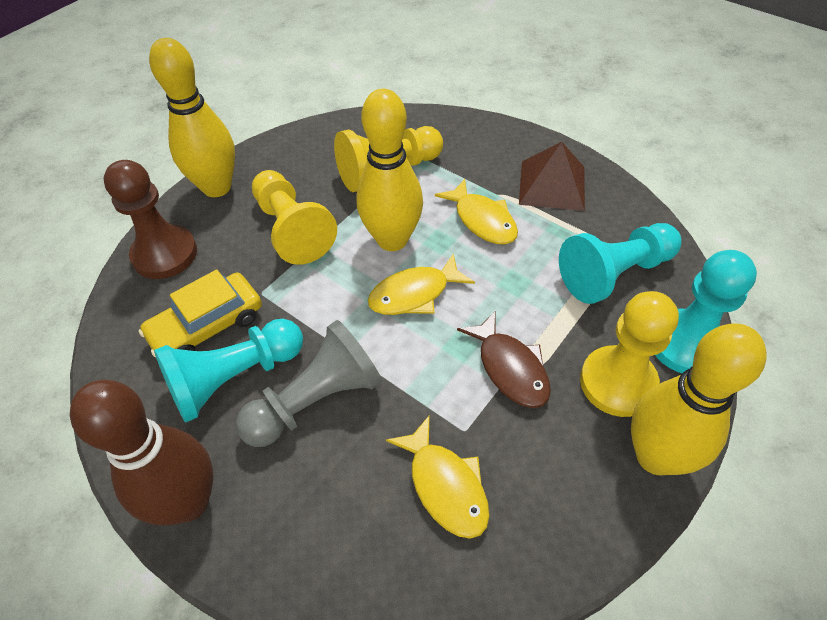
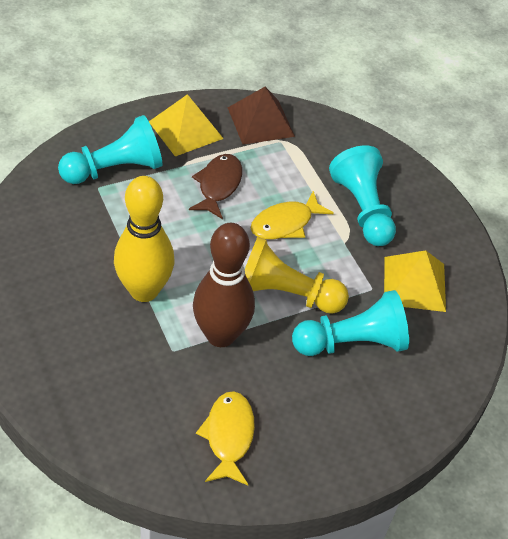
brown pawn: [103,160,197,279] = 1 -> none = 0
grey pawn: [236,320,382,447] = 1 -> none = 0
yellow bowling pin: [149,38,235,197] [357,89,423,251] [631,324,767,475] = 3 -> [114,176,174,302] = 1
yellow car: [139,270,262,357] = 1 -> none = 0
yellow fish: [368,253,475,315] [386,415,490,539] [435,179,518,245] = 3 -> [196,391,255,485] [250,191,334,239] = 2
yellow pawn: [252,170,337,265] [334,126,443,192] [580,291,679,417] = 3 -> [245,237,349,314] = 1
yellow pyramid: none = 0 -> [149,94,224,156] [384,250,446,312] = 2

